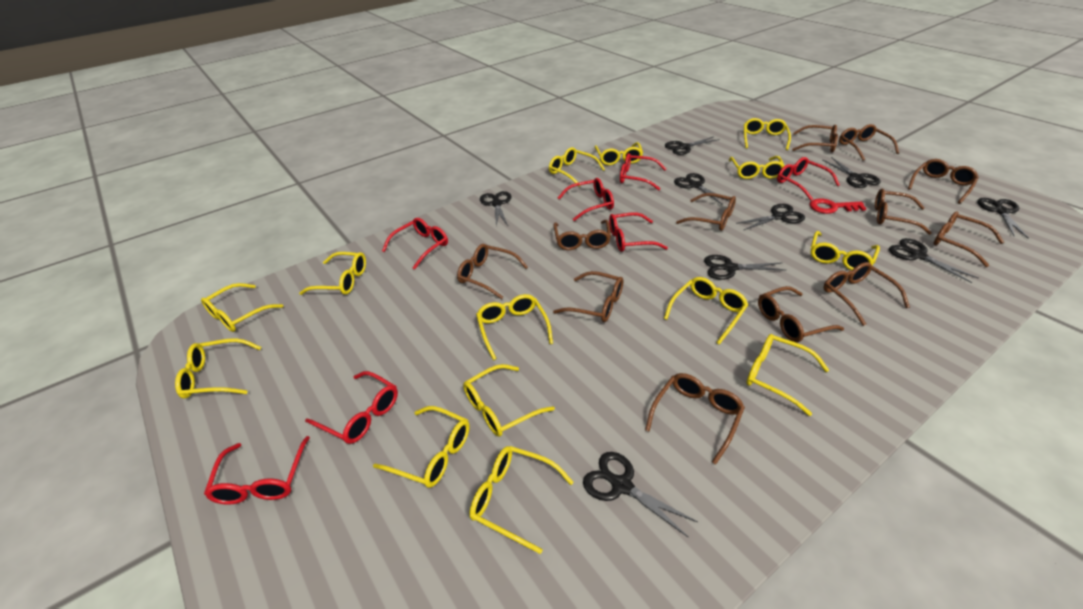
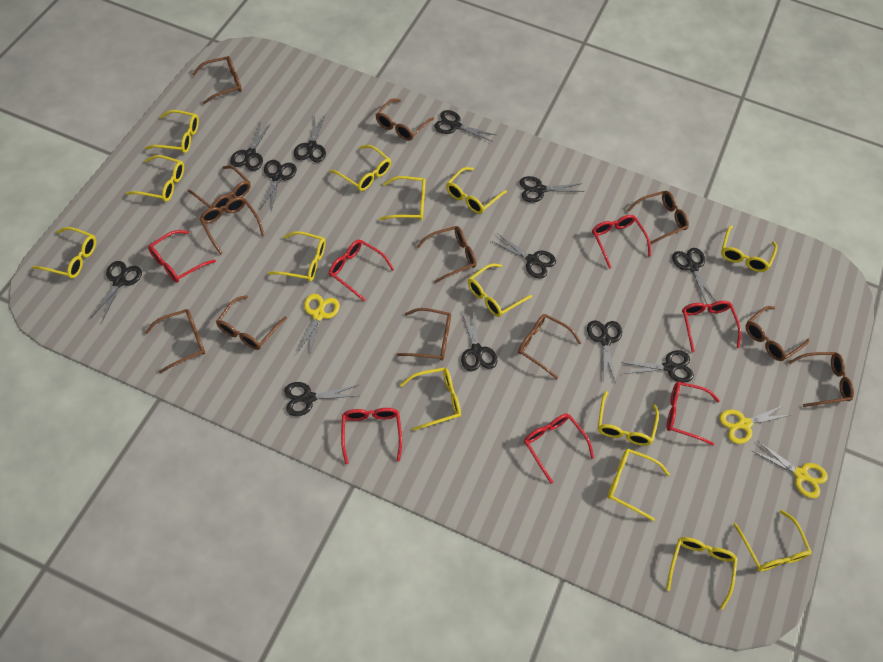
black scissors: [480,191,511,226] [583,452,698,537] [665,136,720,155] [674,173,730,204] [704,255,785,280] [736,204,805,230] [822,157,881,188] [889,238,978,283] [977,198,1028,238] = 9 -> [90,261,142,322] [230,121,271,171] [260,160,297,211] [284,382,358,416] [294,115,326,163] [434,110,495,142] [461,309,498,371] [491,233,556,278] [519,176,584,202] [587,320,622,383] [621,350,694,383] [672,248,717,304] = 12
red key: [809,198,867,214] = 1 -> none = 0
yellow scissors: none = 0 -> [297,294,340,355] [719,405,791,444] [752,441,828,498] = 3

